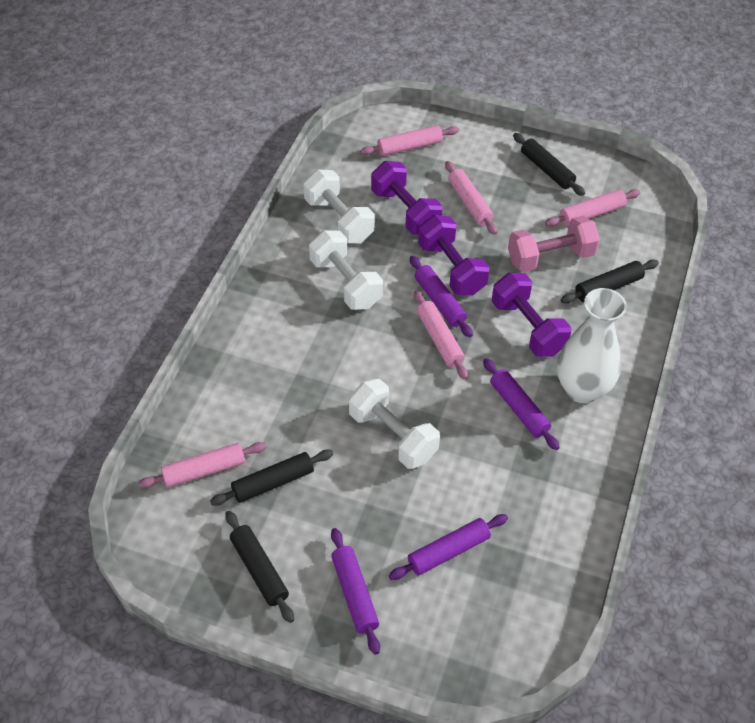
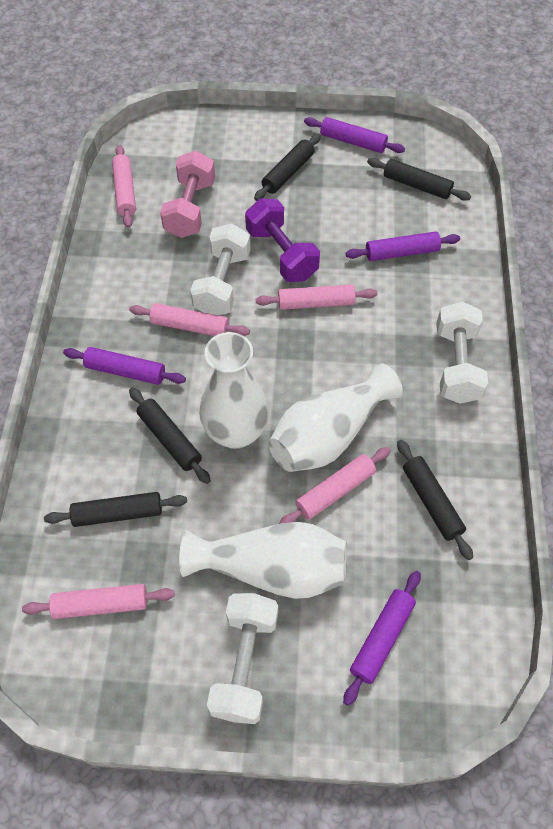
black rolling pin: [210,450,333,506] [225,511,294,623] [513,133,585,196] [561,260,659,304] = 4 -> [44,492,187,527] [129,388,211,484] [254,133,321,201] [367,158,471,201] [397,440,473,560] = 5
purple dumbbell: [371,161,442,234] [418,215,490,295] [492,273,572,357] = 3 -> [245,199,320,282] = 1
white vase: [557,288,627,403] = 1 -> [179,522,347,599] [199,332,269,449] [268,363,403,472] = 3

